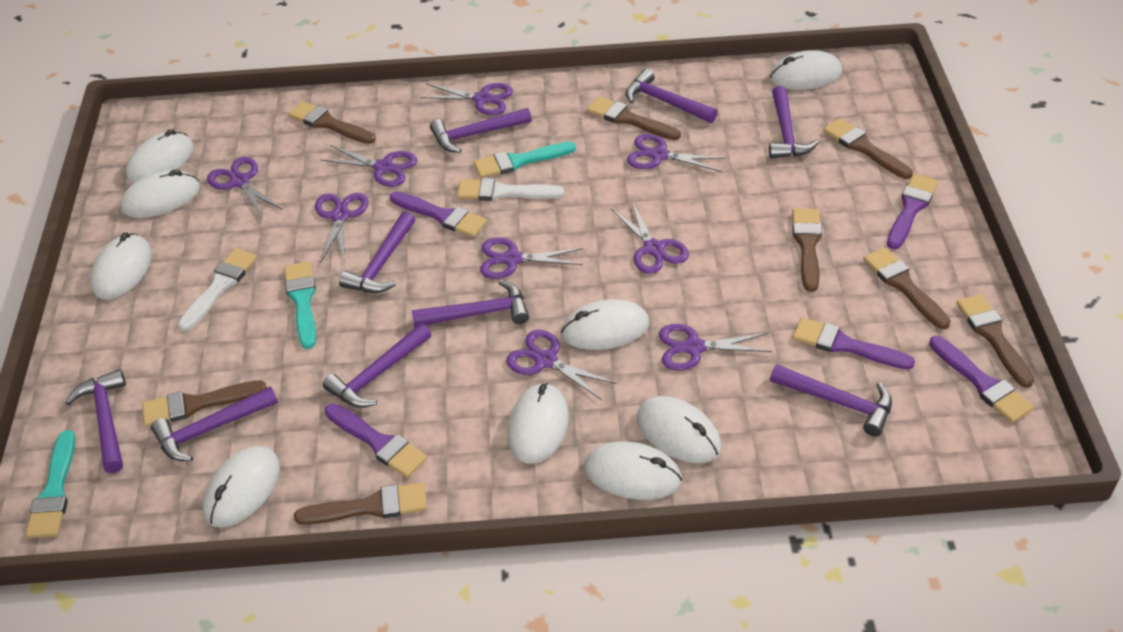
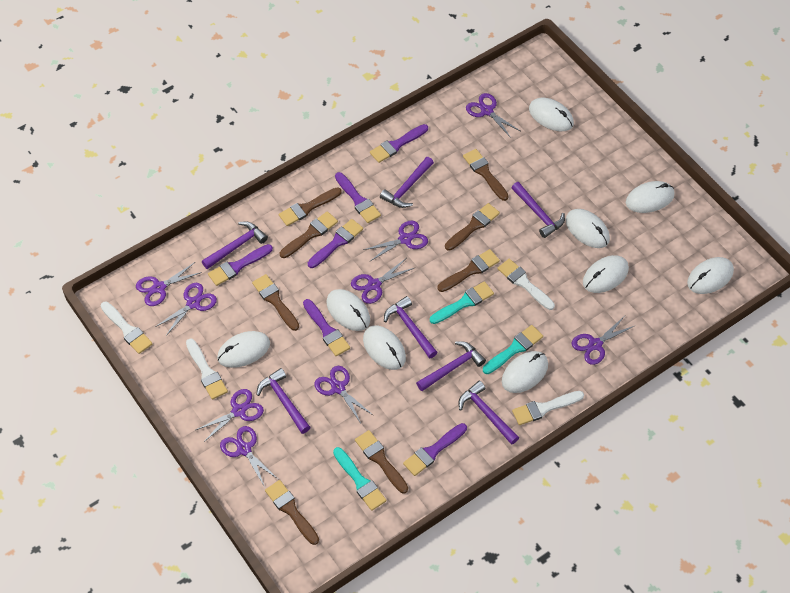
purple brush: [325,403,427,478] [390,191,487,237] [793,317,915,370] [887,174,938,249] [929,336,1034,423] = 5 -> [208,244,273,286] [303,299,350,356] [308,219,363,268] [335,172,381,223] [370,124,428,163] [403,423,467,476] = 6
purple hammer: [65,369,126,473] [151,387,278,462] [322,324,431,408] [339,211,415,293] [412,280,529,327] [430,108,532,153] [625,69,718,123] [769,86,819,158] [770,364,892,437] = 9 -> [202,221,268,269] [256,368,311,434] [380,157,434,208] [384,296,437,358] [416,341,486,391] [459,381,519,445] [511,182,565,238] = 7
white brush: [178,248,257,331] [457,178,564,201] = 2 -> [101,302,152,354] [186,339,228,400] [498,259,555,310] [512,391,584,425] = 4

